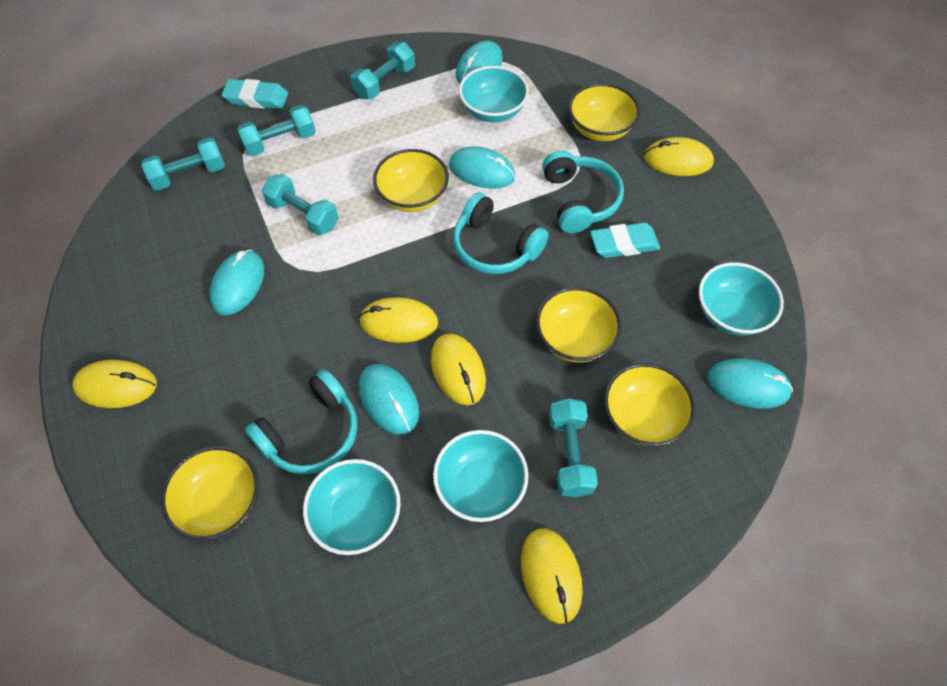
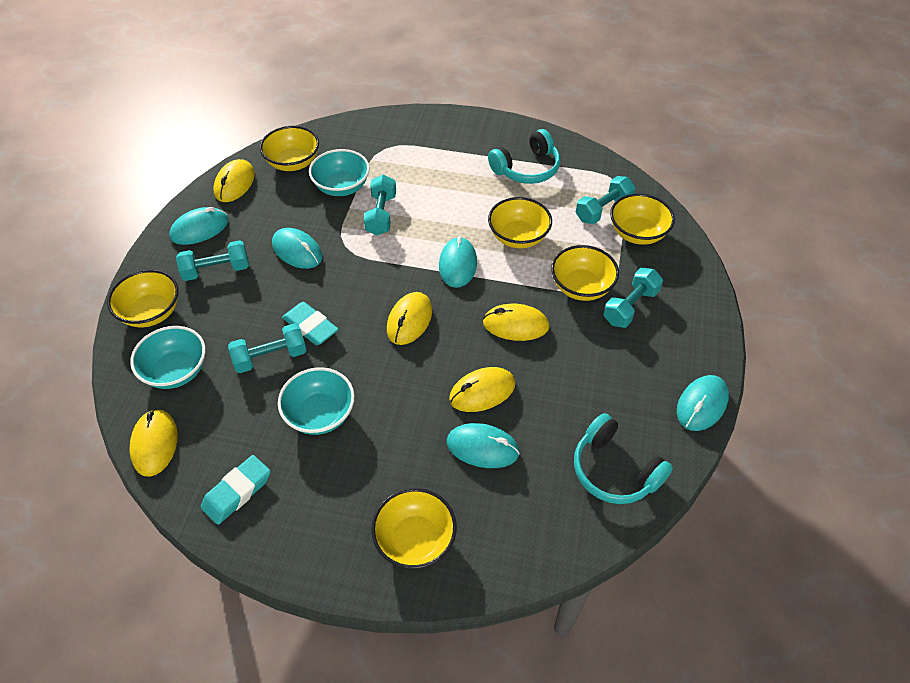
turquoise bowl: [303,459,401,555] [433,430,529,522] [459,66,529,122] [699,262,784,336] = 4 -> [130,326,206,389] [278,367,355,435] [309,149,370,196] = 3
turquoise headphones: [245,369,357,475] [453,193,549,274] [542,150,624,234] = 3 -> [488,129,560,184] [574,413,673,504] = 2
yellow bowl: [161,446,259,540] [373,149,449,212] [536,287,622,363] [569,83,640,141] [604,363,695,446] = 5 -> [107,270,178,327] [260,126,319,171] [371,488,457,569] [488,197,552,248] [551,245,619,301] [610,194,675,245] = 6

